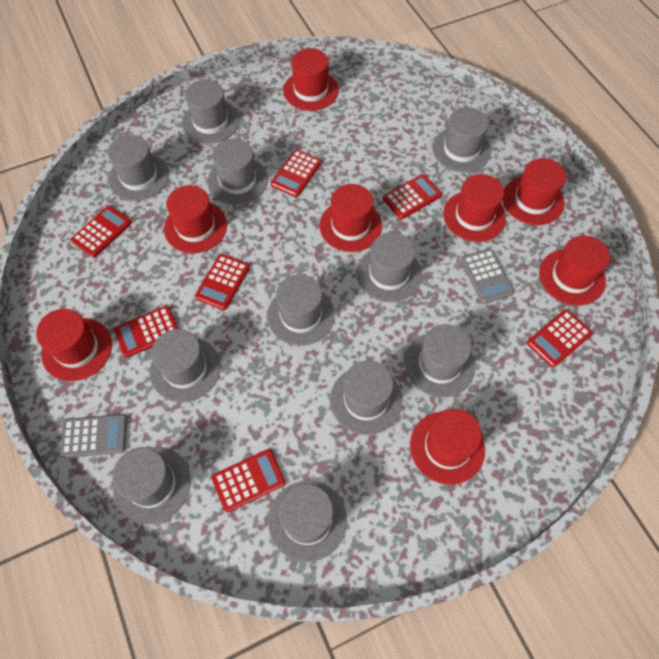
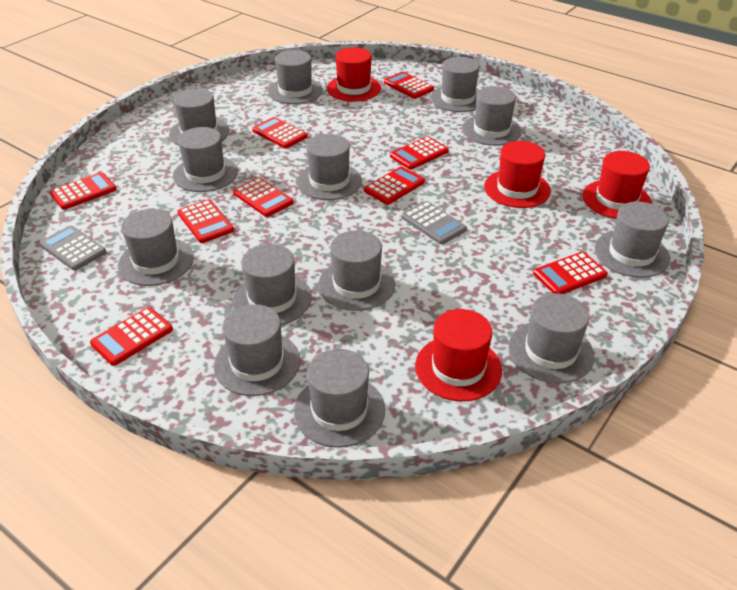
grey hat: [108,135,169,201] [112,447,191,524] [150,329,221,402] [182,80,239,144] [207,139,268,205] [267,274,335,346] [268,481,347,562] [330,361,402,435] [357,232,422,302] [405,324,475,397] [432,107,491,172] = 11 -> [118,209,194,286] [169,89,229,146] [173,127,238,192] [214,304,300,396] [233,244,312,325] [268,50,323,104] [294,349,385,447] [297,134,362,200] [318,230,395,311] [430,57,480,112] [462,86,522,146] [508,293,595,383] [594,202,670,278] = 13
red calculator: [71,205,132,257] [114,306,179,358] [195,254,250,310] [211,449,286,512] [271,149,322,197] [383,174,442,219] [527,309,592,367] = 7 -> [50,172,117,210] [90,307,173,366] [177,199,234,243] [233,177,294,217] [252,117,308,148] [364,167,425,205] [384,72,434,99] [390,136,449,170] [533,252,608,294] = 9
red hat: [36,309,112,381] [164,185,227,253] [283,48,339,111] [319,184,382,252] [410,409,485,485] [443,174,506,242] [503,158,566,225] [539,235,610,306] = 8 -> [327,48,381,102] [415,309,502,401] [484,141,551,208] [583,151,652,219] = 4

